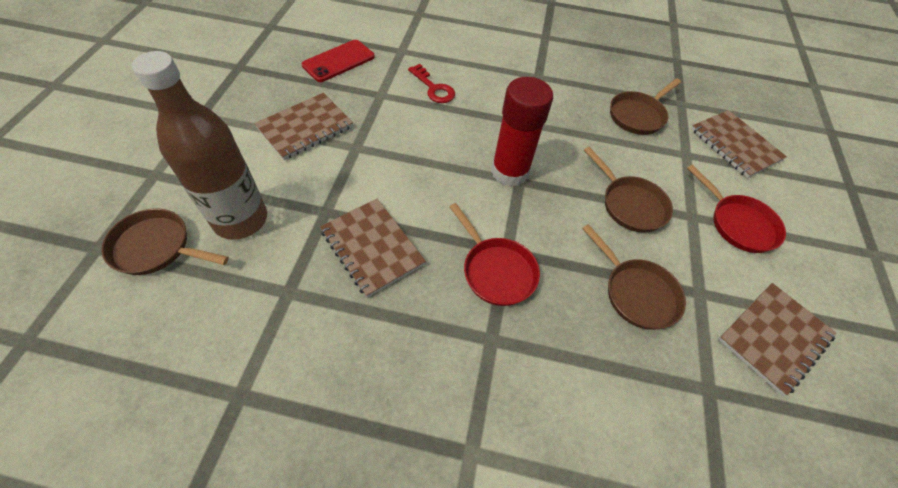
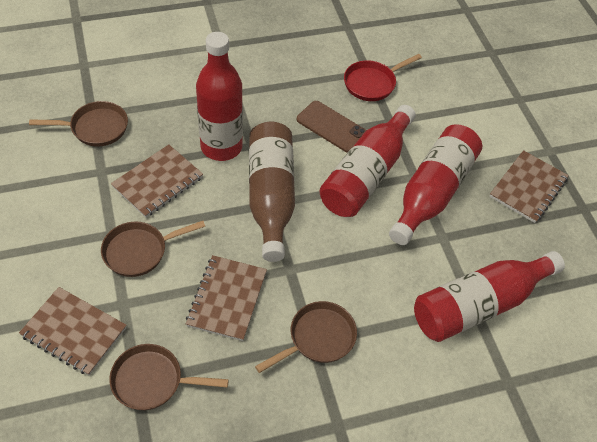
brown phone: none = 0 -> [296,101,367,152] = 1
red bottle: none = 0 -> [196,32,243,161] [319,105,416,217] [389,124,482,245] [414,251,565,342] = 4
red glue stick: [491,77,553,187] = 1 -> none = 0
red key: [408,64,455,103] = 1 -> none = 0
red pan: [450,203,540,306] [687,165,786,253] = 2 -> [344,54,422,101] = 1
red phone: [302,40,375,82] = 1 -> none = 0

